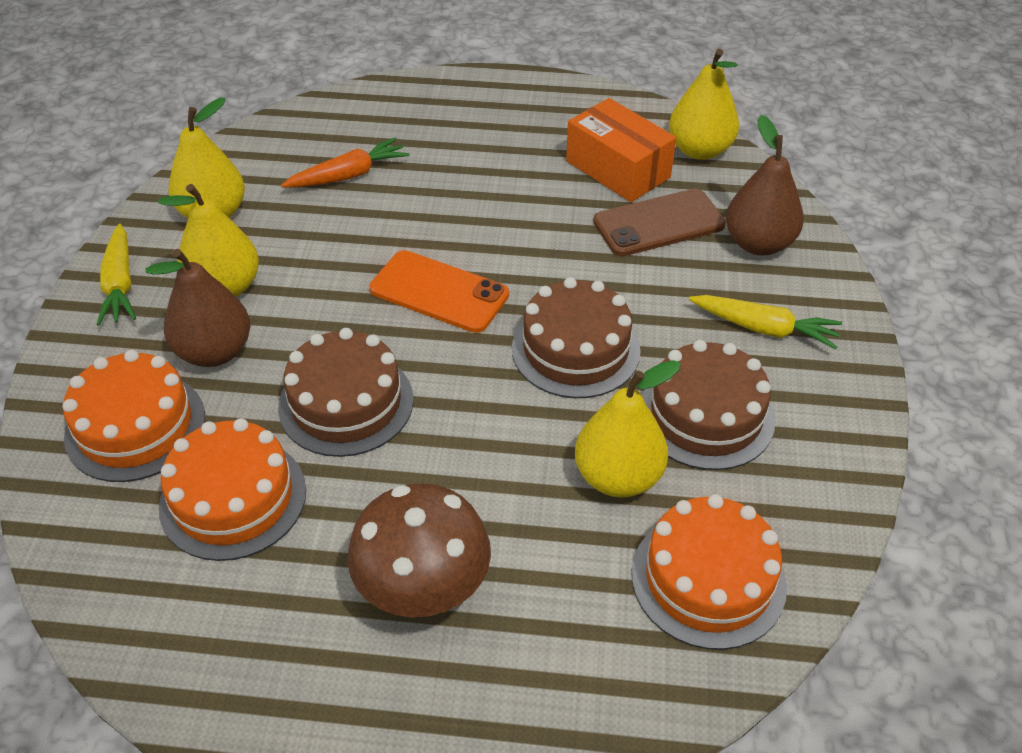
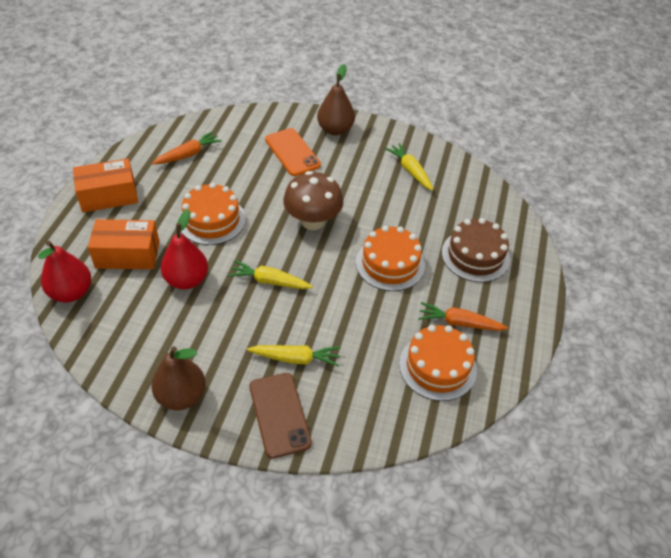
brown cake: [278,328,414,457] [512,277,641,398] [642,340,775,470] = 3 -> [442,218,510,282] = 1
orange box: [566,98,676,202] = 1 -> [73,158,138,213] [88,219,160,269] = 2
orange carrot: [281,137,410,188] = 1 -> [152,131,222,164] [418,302,508,331] = 2
red pear: none = 0 -> [38,241,91,302] [161,209,208,289] = 2
yellow carrot: [96,224,136,326] [689,295,842,349] = 2 -> [228,260,313,289] [247,345,341,367] [385,143,433,191] = 3
yellow pear: [158,184,259,297] [168,97,245,218] [575,360,681,498] [669,49,739,160] = 4 -> none = 0

